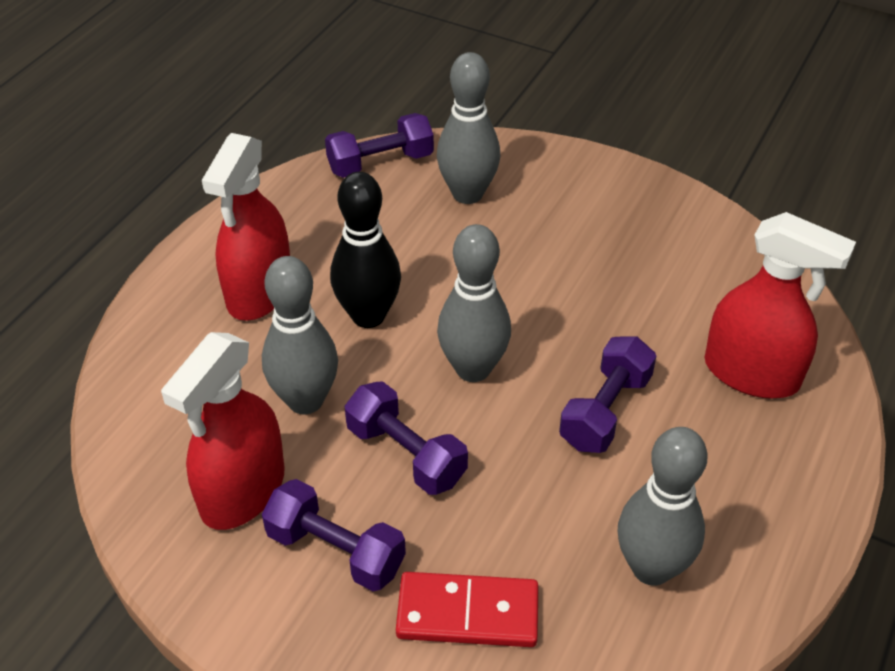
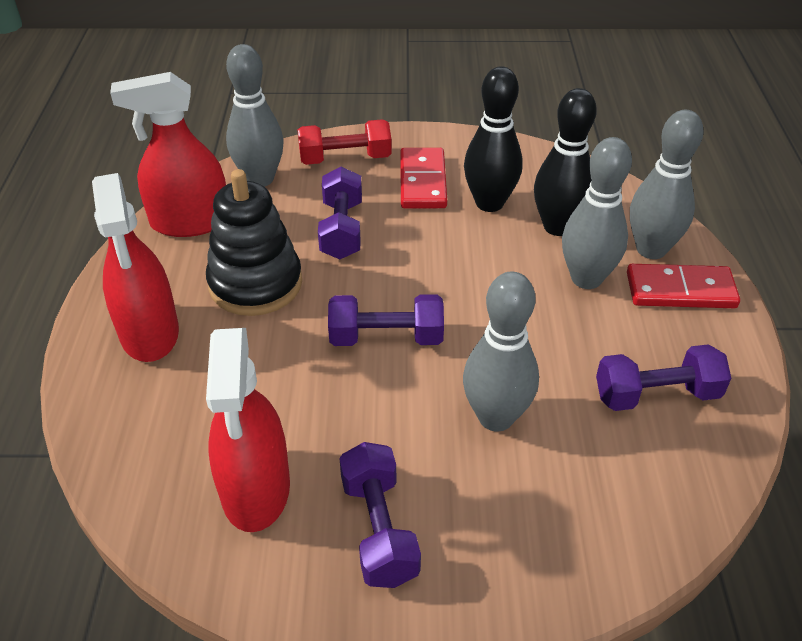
black bowling pin: [330,172,401,328] = 1 -> [464,66,523,212] [534,88,597,236] = 2
black stacking toy: none = 0 -> [206,169,302,316] = 1
red domino: [396,572,539,647] = 1 -> [400,148,447,208] [627,264,740,308] = 2
red dumbbell: none = 0 -> [298,119,392,165] = 1

